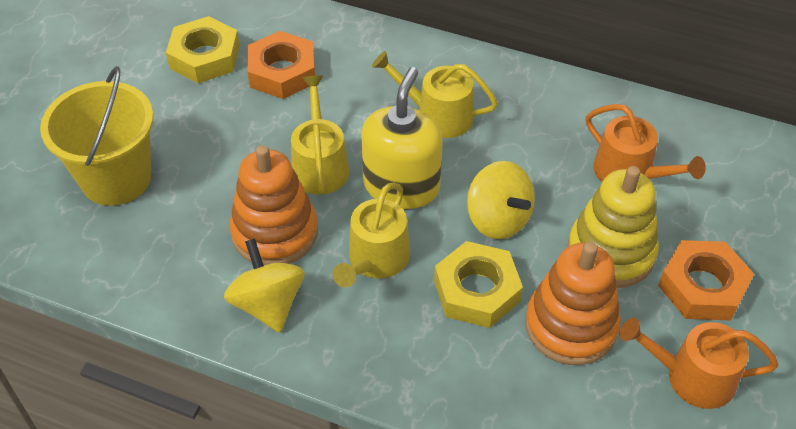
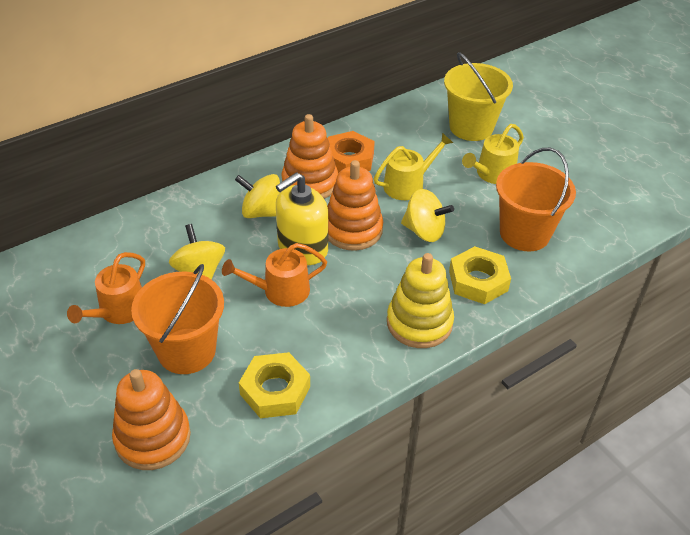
orange bucket: none = 0 -> [131,264,224,374] [496,148,576,251] = 2
orange nut: [247,31,315,99] [658,240,754,320] = 2 -> [328,131,375,173] = 1
orange stacking toy: [230,145,318,265] [525,242,621,365] = 2 -> [112,369,191,470] [281,114,338,199] [327,160,383,251] = 3
yellow spinning top: [224,238,304,333] [467,161,535,239] = 2 -> [169,224,225,280] [235,174,280,218] [401,189,454,242] = 3
yellow watering can: [291,76,349,195] [333,182,410,287] [372,51,498,138] = 3 -> [374,133,453,200] [462,124,524,184] = 2

